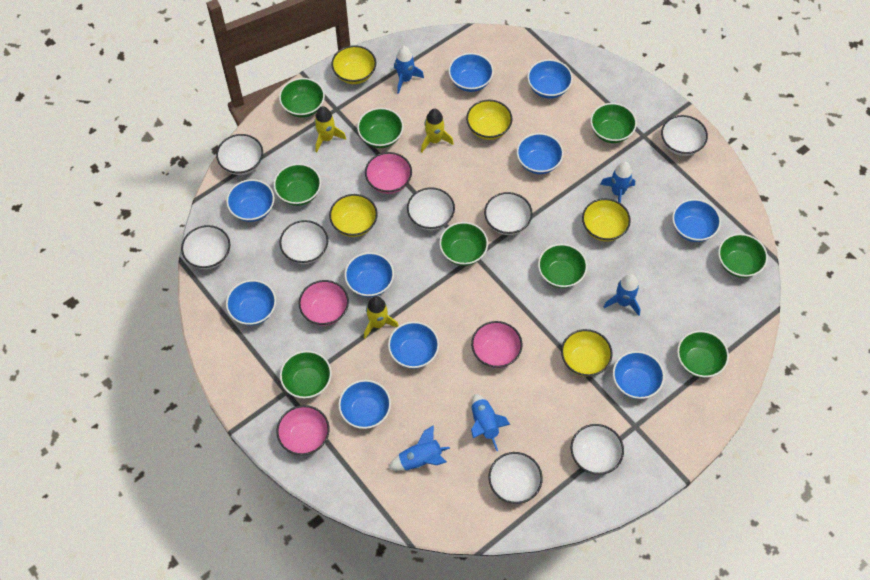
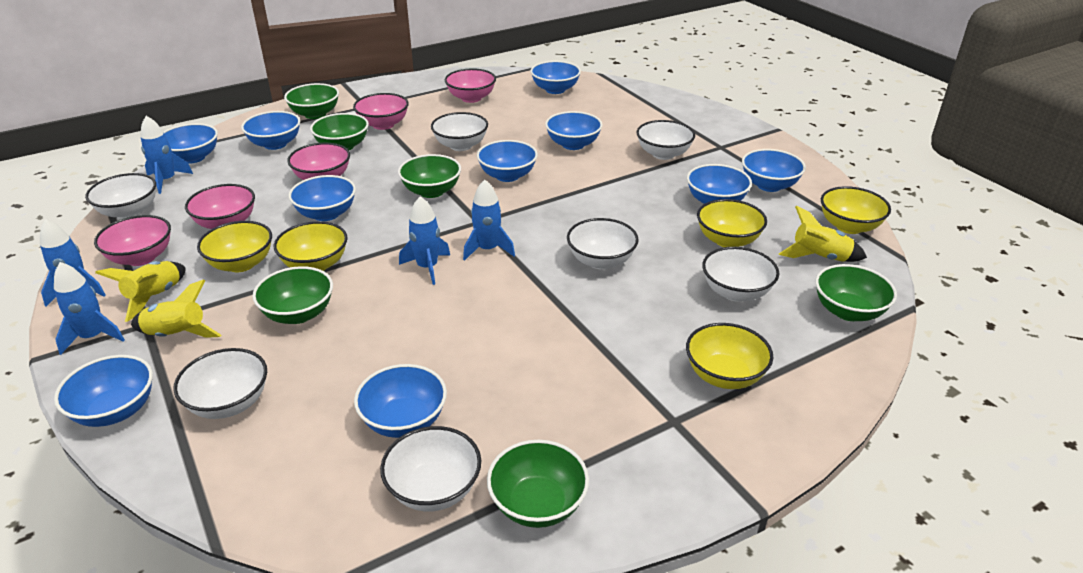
green bowl: [274,163,321,206] [279,78,325,118] [280,351,332,399] [357,108,404,148] [439,222,488,266] [538,244,587,288] [590,103,637,143] [677,330,729,378] [718,233,768,278] = 9 -> [253,266,333,324] [284,83,339,119] [310,113,369,150] [398,154,461,198] [487,440,589,528] [815,264,897,321] = 6
pink bowl: [276,405,330,455] [299,280,349,326] [365,152,412,194] [471,321,523,368] = 4 -> [94,215,171,266] [185,184,255,229] [287,143,350,180] [353,93,409,130] [445,69,496,103] = 5
white bowl: [181,225,230,269] [216,134,263,175] [279,220,328,264] [407,187,455,230] [484,192,533,235] [488,452,543,504] [570,424,624,475] [661,115,708,156] = 8 -> [85,173,156,219] [173,348,267,419] [380,426,481,511] [431,112,488,151] [567,218,639,269] [637,120,695,160] [702,247,779,302] = 7

